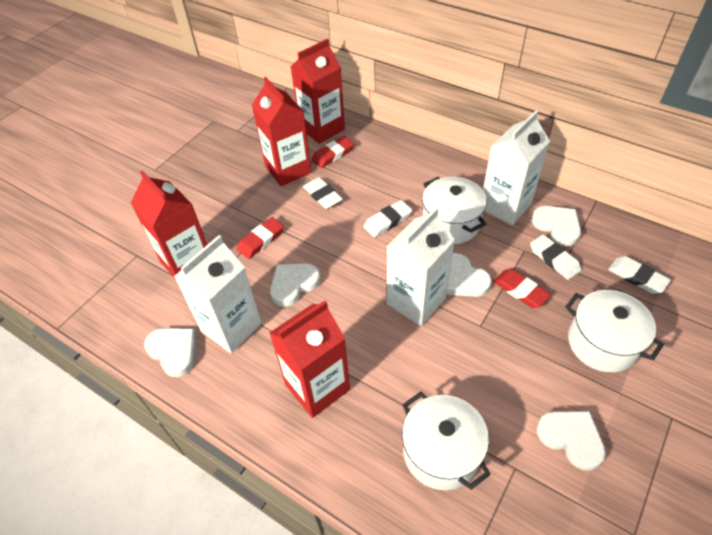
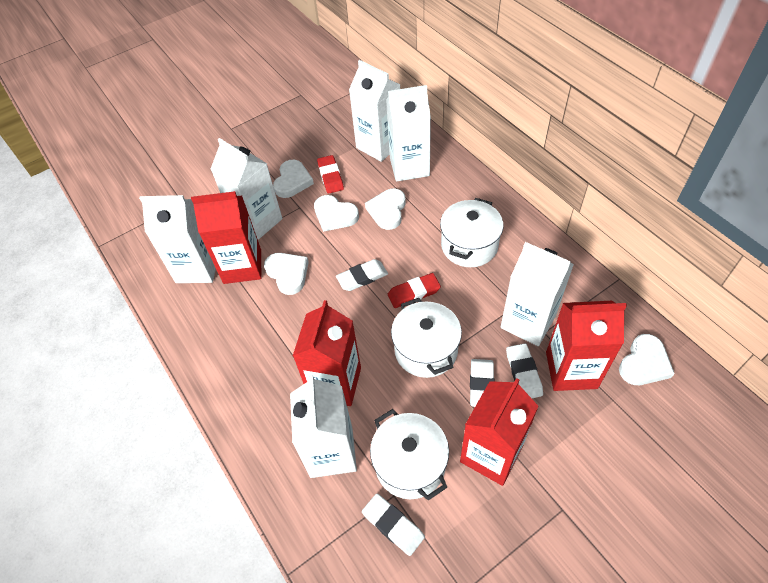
red eraser: [237,217,284,259] [311,136,354,168] [493,269,551,308] = 3 -> [317,155,344,194] [388,273,441,308] = 2
white carton: [174,235,262,354] [387,207,455,326] [483,111,550,225] = 3 -> [139,195,216,283] [211,138,282,240] [290,375,357,478] [349,60,400,162] [386,85,431,182] [501,242,574,346] = 6

